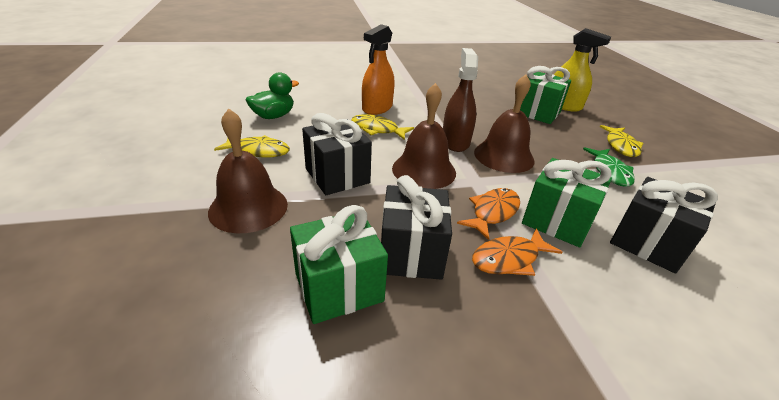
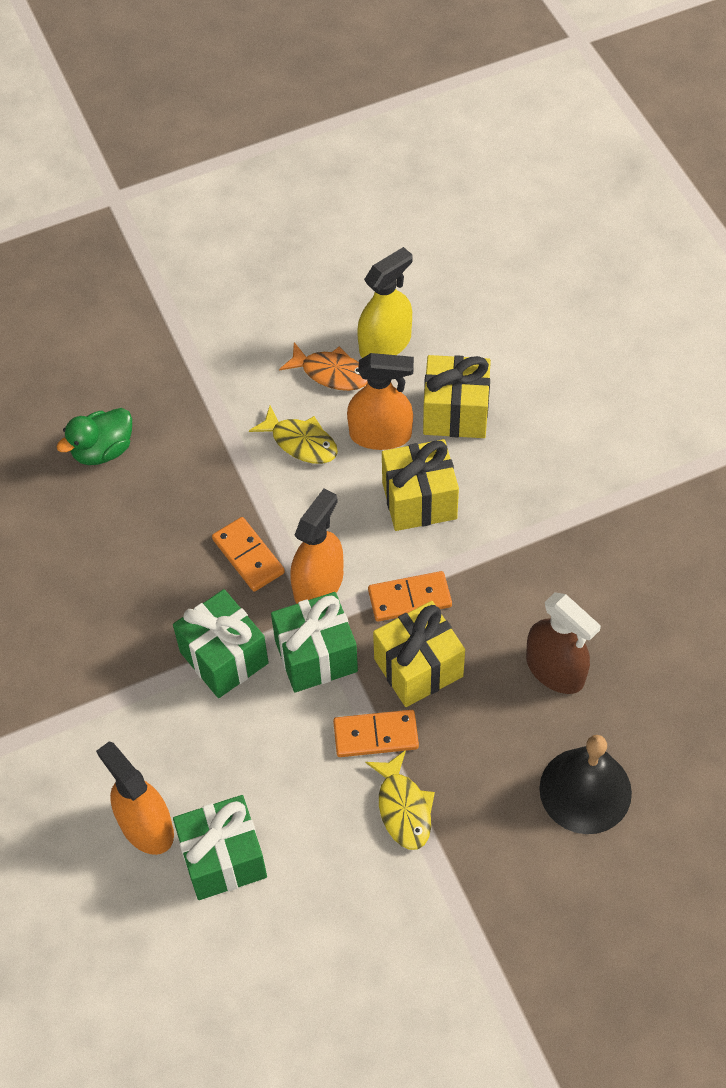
black bell: none = 0 -> [539,735,632,834] = 1
black gift: [302,113,372,195] [381,175,452,280] [610,177,718,273] = 3 -> none = 0
brown bell: [208,108,288,233] [392,83,456,189] [474,75,534,173] = 3 -> none = 0
green fish: [583,148,635,187] = 1 -> none = 0
orange domino: none = 0 -> [212,517,285,592] [333,710,419,757] [368,571,452,622] = 3
orange fish: [457,188,520,240] [472,228,562,276] = 2 -> [279,342,367,391] = 1
orange spray bottle: [362,24,394,115] = 1 -> [96,741,174,855] [290,489,343,604] [347,353,414,450] = 3
yellow fish: [214,135,290,158] [351,114,414,140] [600,125,644,157] = 3 -> [249,406,338,464] [366,750,435,850] = 2
yellow gift: none = 0 -> [373,601,465,707] [382,439,459,531] [423,355,491,438] = 3

